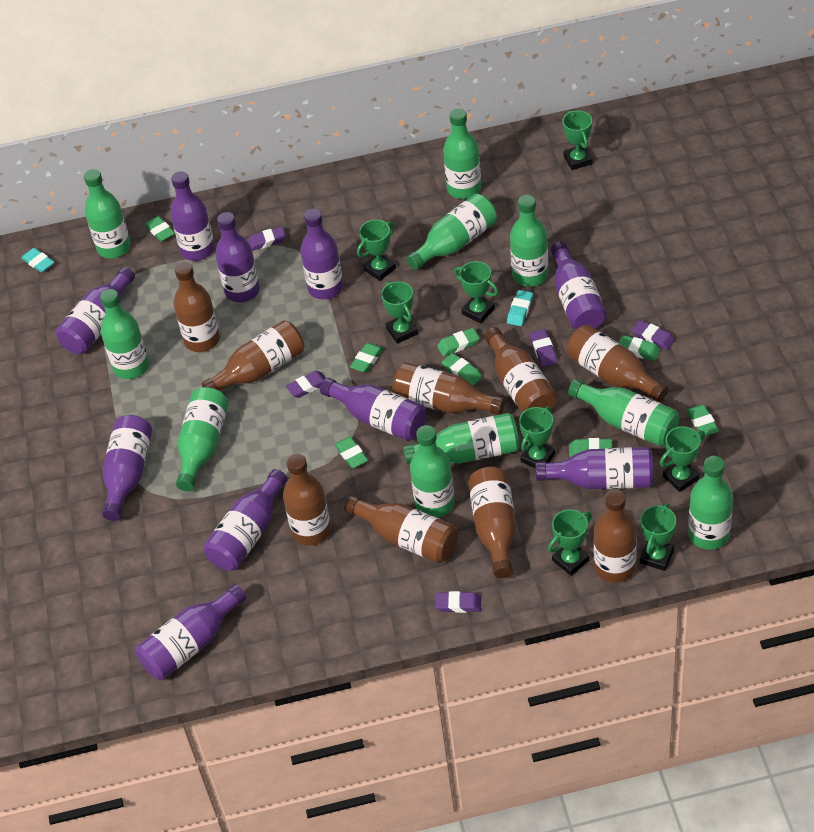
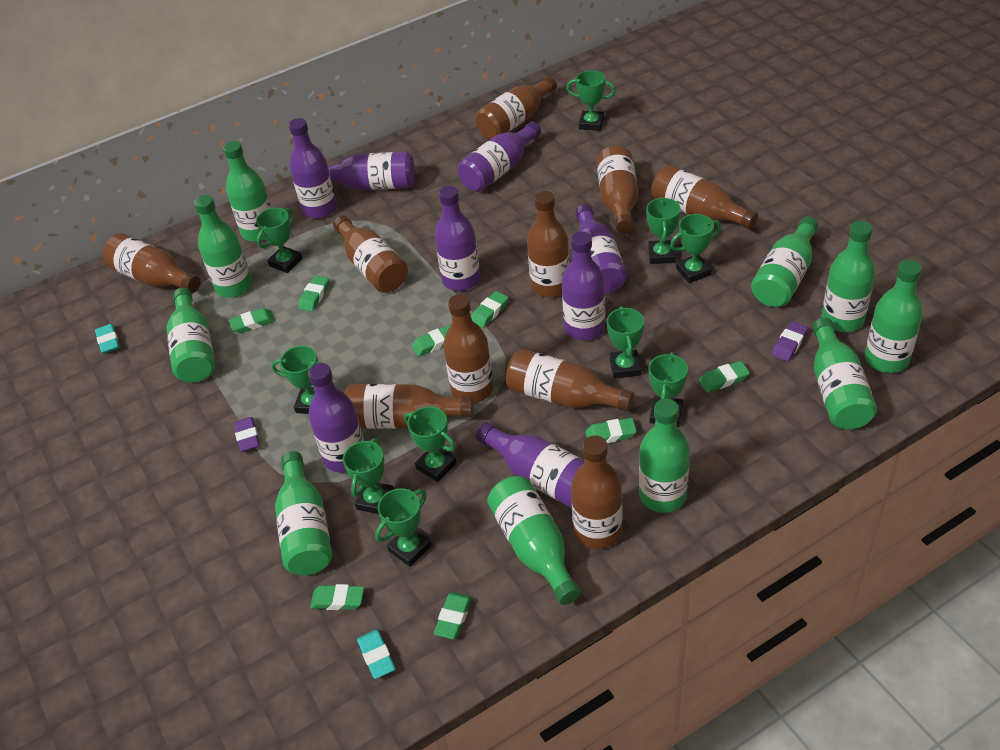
brown bottle: [174,262,220,352] [202,320,304,391] [283,454,331,545] [344,495,458,563] [392,362,505,415] [468,467,516,578] [484,327,557,413] [566,325,669,402] [593,489,637,583] = 9 -> [103,233,200,293] [333,215,408,293] [344,384,473,429] [443,294,493,403] [476,76,557,139] [506,349,634,412] [527,191,570,298] [571,436,622,549] [597,146,638,234] [651,165,758,229] = 10
green trophy: [357,220,396,281] [381,281,418,344] [454,261,498,323] [519,406,555,468] [548,509,592,576] [563,110,592,170] [640,503,676,571] [660,426,705,492] = 8 -> [256,208,302,273] [271,346,332,414] [343,438,394,514] [375,488,431,567] [404,406,457,482] [566,70,616,131] [607,306,644,379] [646,197,680,264] [648,352,688,427] [670,214,721,283] = 10
purple bottle: [56,267,135,354] [102,415,152,521] [136,584,246,680] [170,171,215,261] [203,469,288,571] [215,212,260,302] [301,209,343,299] [320,378,427,441] [536,447,654,489] [551,241,607,330] = 10 -> [289,118,337,219] [308,363,364,473] [328,152,415,190] [435,186,480,291] [458,121,541,192] [476,422,585,508] [562,232,605,340] [575,204,627,294] = 8
purple eraser: [247,227,286,251] [286,371,326,398] [435,591,481,613] [530,329,557,367] [632,320,675,350] = 5 -> [233,417,260,452] [772,321,808,362] = 2

